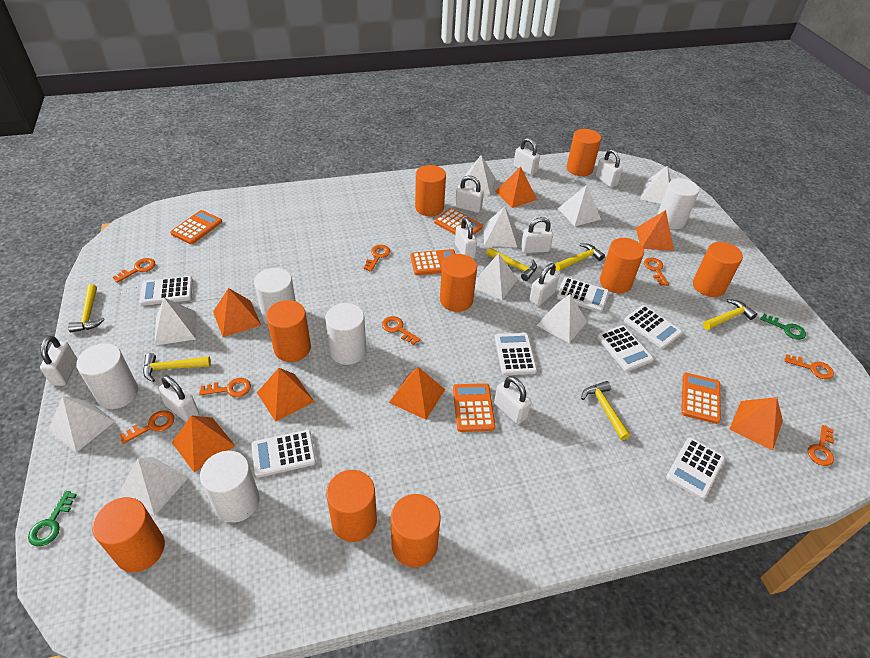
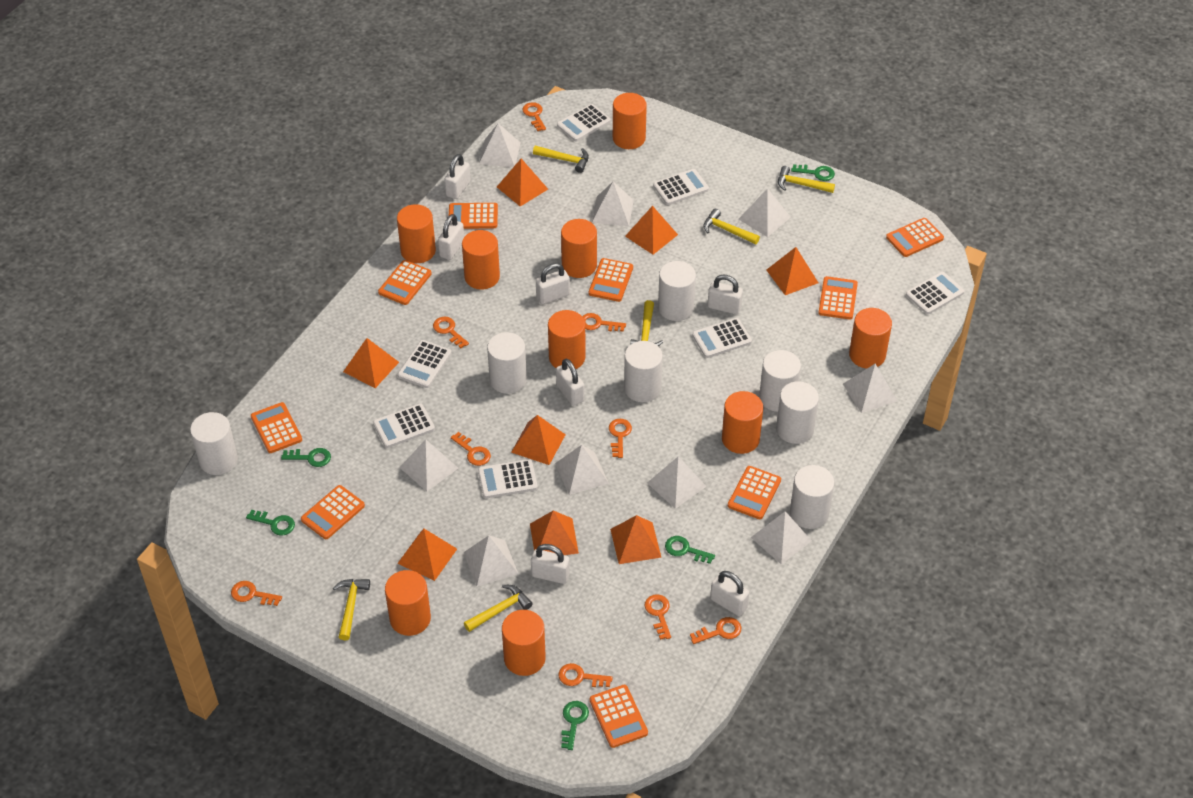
green key: [28,491,77,546] [760,314,806,340] = 2 -> [246,510,295,536] [281,448,331,467] [561,701,589,750] [665,536,715,564] [791,164,835,181] = 5
orange calculator: [170,210,222,244] [411,249,455,275] [434,208,483,234] [453,383,496,432] [681,373,721,424] = 5 -> [251,402,302,453] [301,485,365,539] [378,260,432,305] [449,203,498,229] [589,258,633,302] [590,685,648,748] [728,466,781,519] [818,276,858,320] [886,218,944,257] = 9
orange key: [113,258,155,283] [120,410,174,444] [199,378,251,397] [364,245,390,272] [382,316,421,345] [644,257,669,286] [784,354,834,379] [808,425,834,466] = 8 -> [231,581,282,606] [433,317,469,348] [451,432,491,466] [523,102,546,131] [559,663,613,687] [582,313,626,332] [609,419,632,458] [645,594,671,640] [690,617,741,644] = 9
orange pyramid: [172,415,235,473] [213,288,261,337] [257,368,314,422] [389,367,445,420] [495,167,537,208] [636,210,674,251] [729,397,783,451] = 7 -> [343,338,399,388] [397,529,457,581] [497,158,548,206] [511,415,566,465] [530,511,579,555] [610,515,661,564] [625,206,678,255] [767,247,818,295] = 8
white cylinder: [76,343,138,409] [200,451,260,523] [254,268,296,325] [325,303,366,365] [657,178,699,229] = 5 -> [190,412,238,475] [487,332,527,394] [624,341,663,402] [658,261,696,321] [759,350,801,412] [776,381,819,444] [790,465,834,529] = 7
white padlock: [40,336,77,386] [158,376,199,422] [455,176,484,213] [455,217,477,258] [494,376,531,424] [513,138,540,175] [521,217,553,253] [529,263,560,306] [595,149,623,188] = 9 -> [438,214,464,260] [444,154,471,199] [531,544,570,584] [536,263,570,304] [556,359,584,406] [708,275,743,314] [710,571,749,616] = 7

